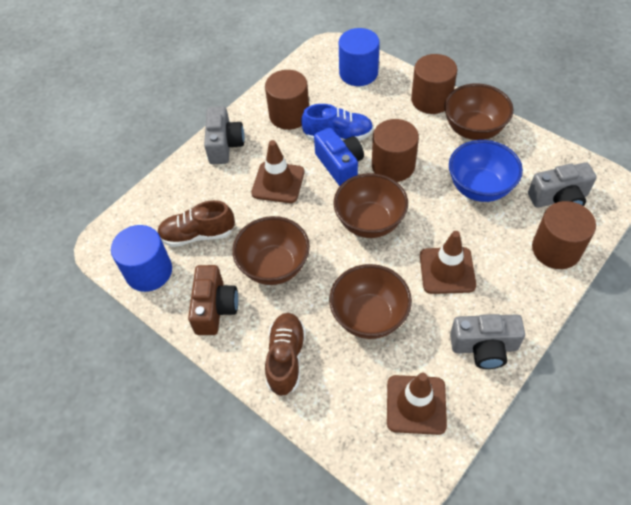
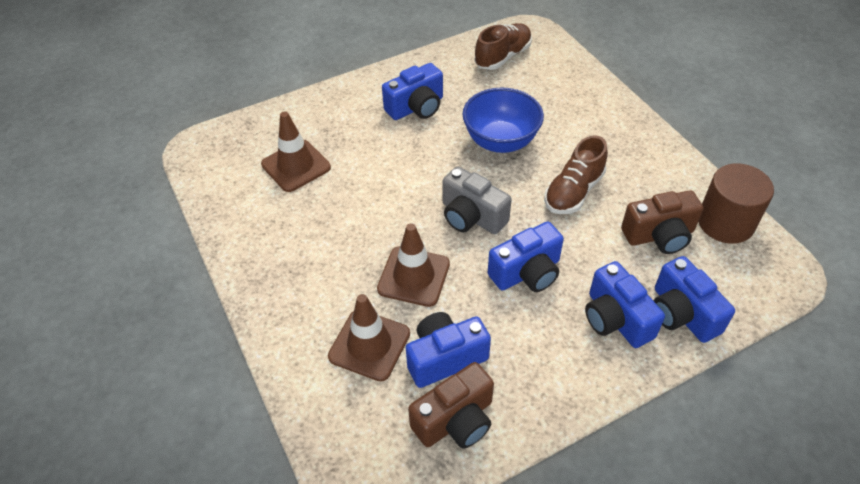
blue camera: [314,127,364,186] = 1 -> [382,63,443,120] [406,312,491,388] [488,221,564,292] [585,261,665,348] [653,256,735,343] = 5
blue cylinder: [111,225,172,292] [339,28,380,86] = 2 -> none = 0
blue shoe: [301,104,373,141] = 1 -> none = 0
brown bowl: [232,216,310,285] [329,264,412,339] [333,173,408,238] [444,83,514,140] = 4 -> none = 0
brown camera: [188,265,238,335] = 1 -> [408,362,494,449] [621,190,703,254] = 2
brown cylinder: [265,70,309,130] [372,119,419,182] [411,54,457,114] [532,201,596,269] = 4 -> [698,164,774,244] = 1
grey camera: [204,106,244,164] [450,314,525,369] [528,162,597,208] = 3 -> [442,166,512,234] = 1

